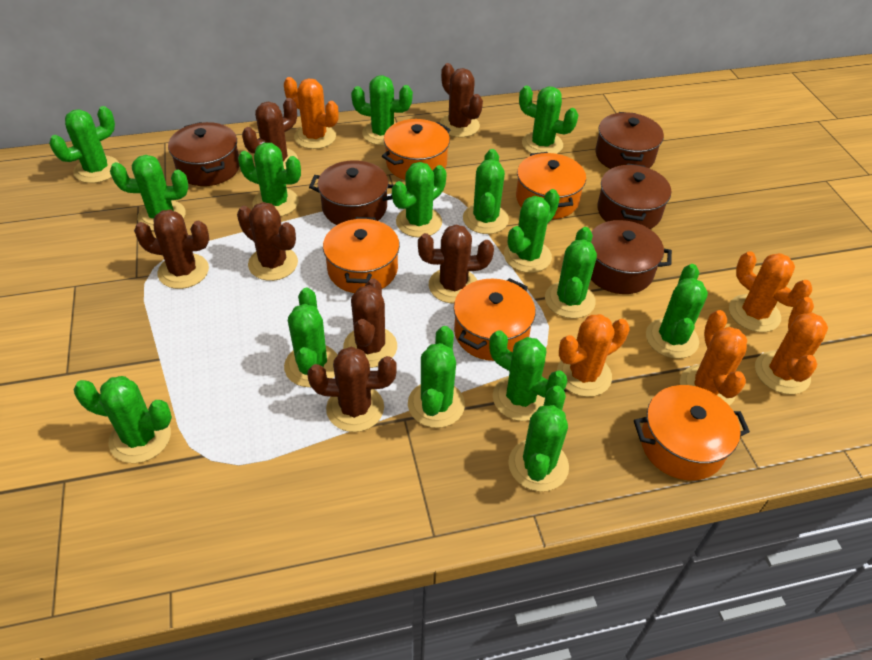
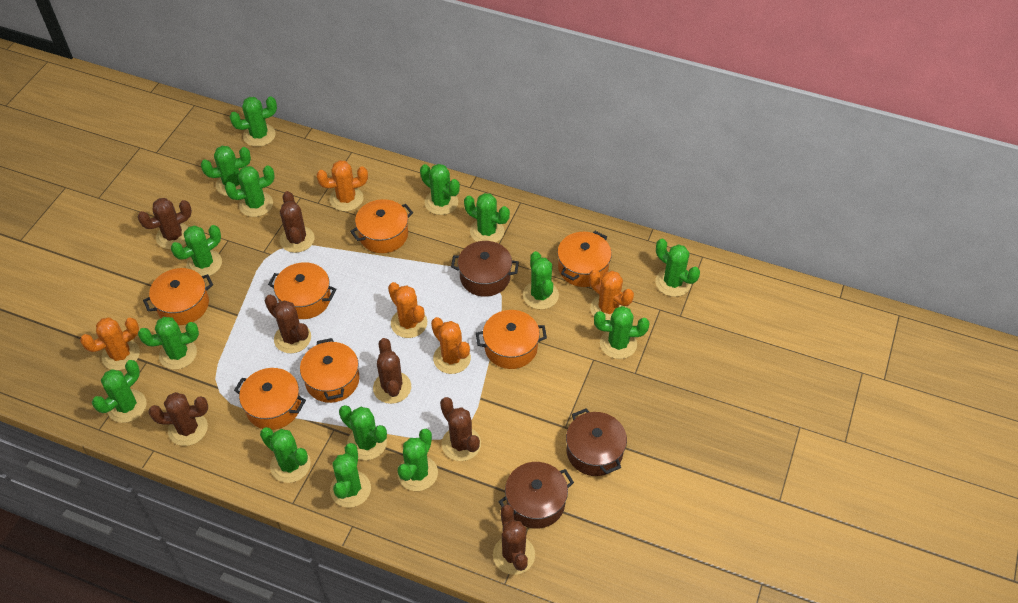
brown pot: [168,122,240,186] [309,160,394,225] [591,220,672,294] [595,112,664,169] [597,163,671,229] = 5 -> [451,241,519,297] [498,462,574,529] [566,408,627,476] = 3
orange pot: [323,217,400,293] [382,119,451,180] [453,278,536,361] [516,152,586,219] [634,385,750,480] = 5 -> [143,268,213,325] [234,368,306,430] [268,262,336,319] [300,338,360,403] [350,199,413,253] [476,310,547,369] [557,231,612,287] = 7

